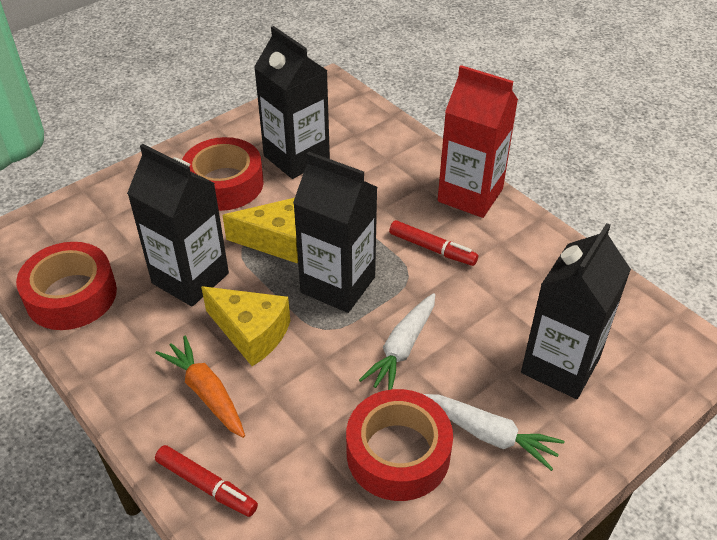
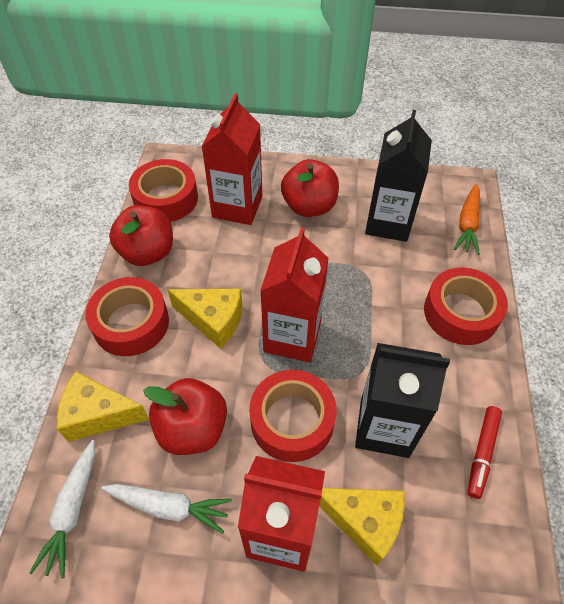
black carton: [127,144,229,306] [254,26,330,179] [293,151,378,313] [521,223,631,399] = 4 -> [355,343,450,458] [365,110,432,242] = 2
red apple: none = 0 -> [109,205,173,266] [143,378,227,455] [281,159,339,217] = 3
red carton: [438,65,518,218] = 1 -> [201,93,262,225] [238,456,325,572] [260,227,329,362] = 3
red marker: [155,445,258,517] [389,220,478,266] = 2 -> [467,406,502,499] = 1
red tape: [16,242,117,330] [182,137,264,211] [346,389,453,501] = 3 -> [85,277,169,356] [129,159,198,222] [249,370,337,462] [424,267,508,345] = 4
yellow cheese: [201,286,290,366] [222,198,298,263] = 2 -> [57,372,150,442] [168,289,243,349] [319,488,405,566] = 3

